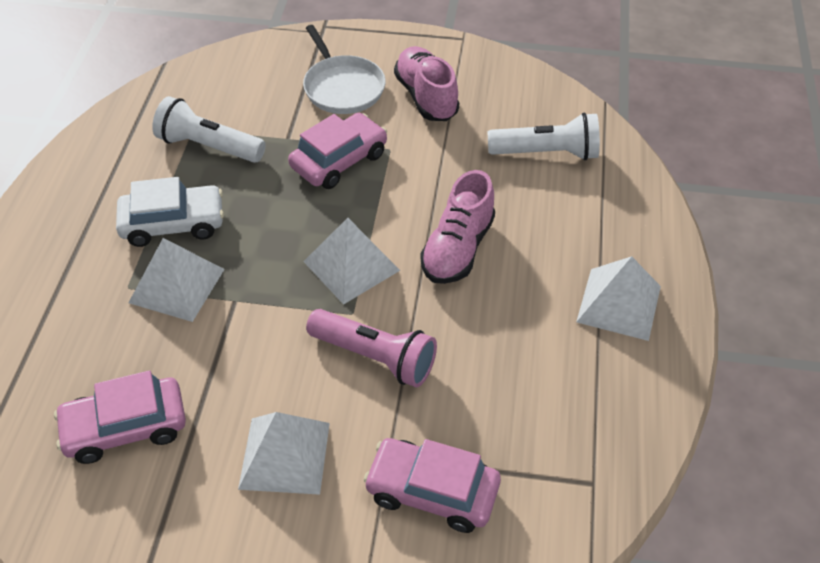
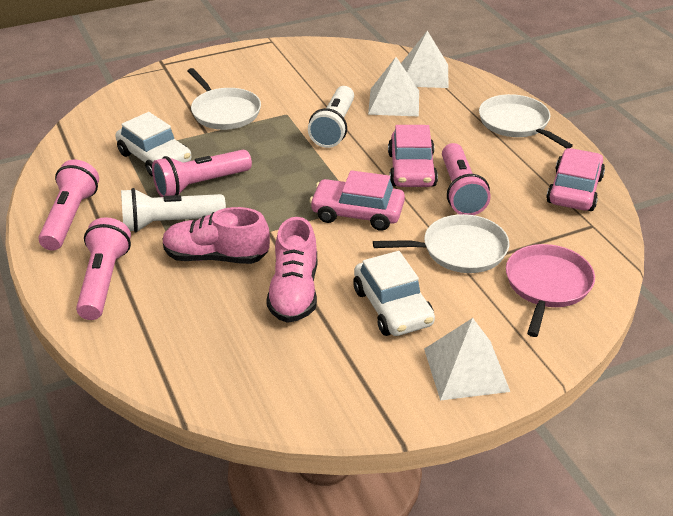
pink flashlight: [306,309,437,388] = 1 -> [38,160,99,251] [76,217,131,320] [152,149,252,197] [442,143,491,215] = 4
pink pan: none = 0 -> [506,244,595,337] = 1
white car: [116,177,224,247] = 1 -> [116,112,191,177] [353,251,435,336] = 2
white pan: [303,25,386,114] = 1 -> [188,68,261,130] [373,214,509,273] [479,94,573,148] = 3
white pyramid: [128,238,225,322] [238,412,330,495] [303,218,400,305] [576,256,661,341] = 4 -> [368,57,419,117] [401,31,449,88] [424,318,510,401] = 3

